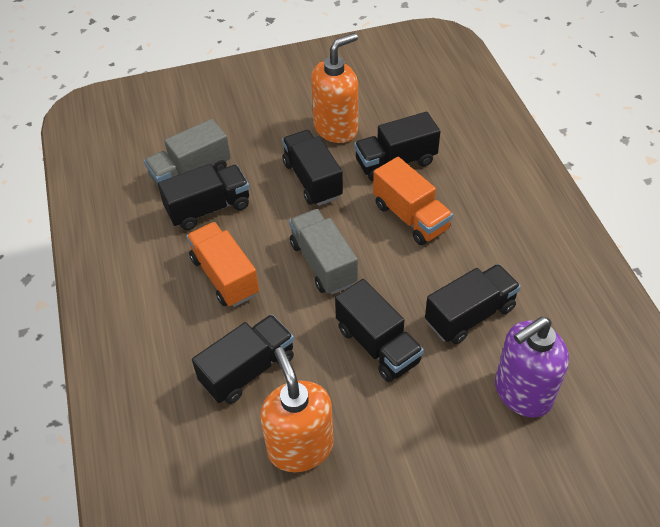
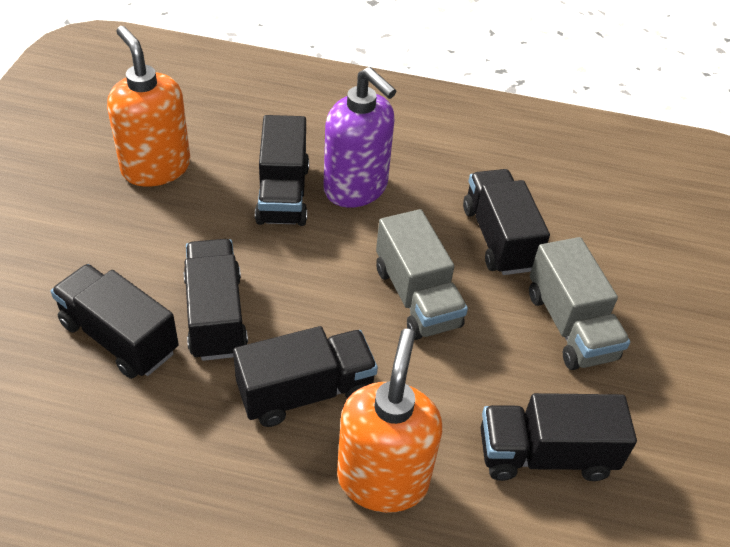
orange truck: [186,222,259,307] [373,157,453,245] = 2 -> none = 0

